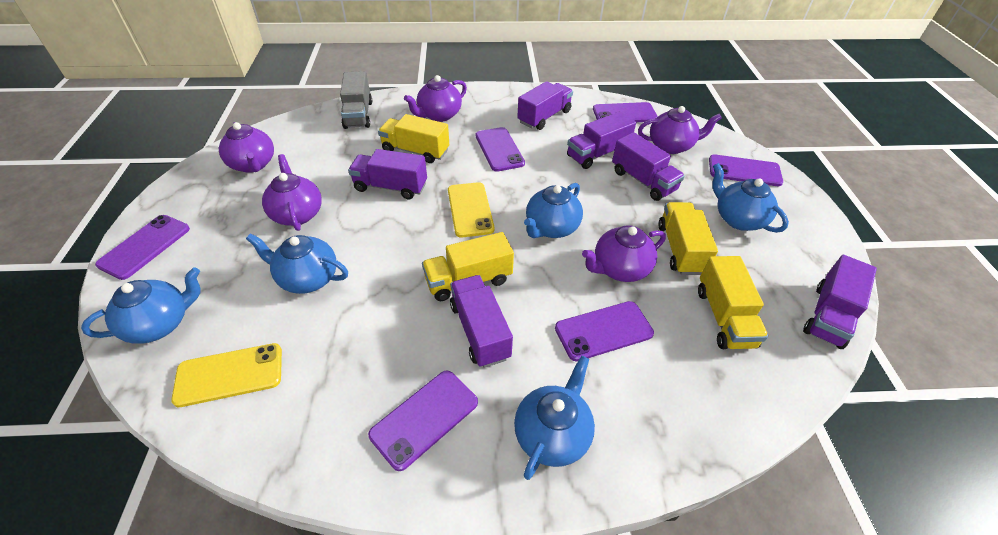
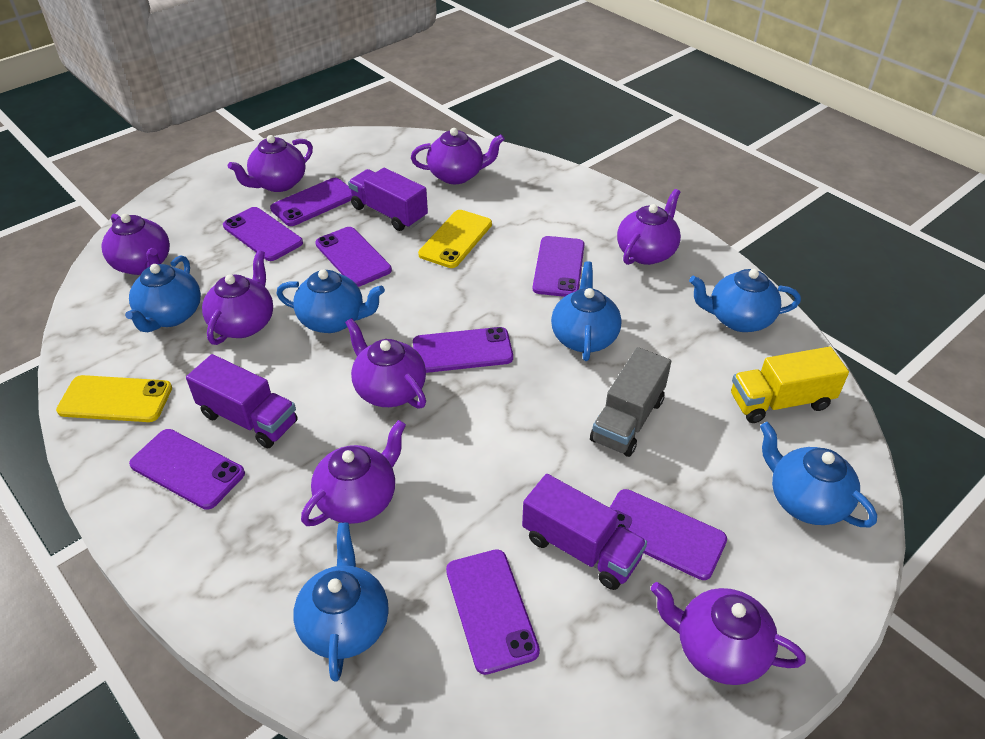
blue teapot: [81,267,201,344] [246,233,348,294] [514,355,595,480] [524,183,583,238] [713,163,789,233] = 5 -> [125,255,201,332] [277,270,385,333] [293,523,389,682] [551,261,622,361] [689,269,801,332] [760,422,877,527] = 6
purple phone: [95,215,190,280] [368,371,478,471] [476,127,525,172] [555,301,654,361] [593,102,658,122] [709,154,783,186] = 6 -> [129,429,245,510] [223,207,303,261] [270,178,352,226] [315,227,392,287] [413,327,513,373] [446,549,540,675] [533,236,584,297] [610,489,727,580] = 8
purple teapot: [219,122,274,173] [262,154,322,231] [404,75,467,122] [582,225,666,282] [638,106,722,154] = 5 -> [102,214,170,275] [202,250,273,345] [228,135,313,192] [301,420,406,526] [345,318,426,409] [411,128,505,184] [617,189,681,265] [651,582,806,685] = 8
purple truck: [348,149,427,199] [450,275,513,368] [517,81,573,130] [567,111,636,169] [612,132,685,201] [803,255,877,349] = 6 -> [186,354,298,448] [348,168,428,231] [522,474,647,590] = 3
yellow truck: [378,114,449,163] [422,232,514,301] [658,202,718,275] [698,256,768,349] = 4 -> [731,347,849,423] = 1

